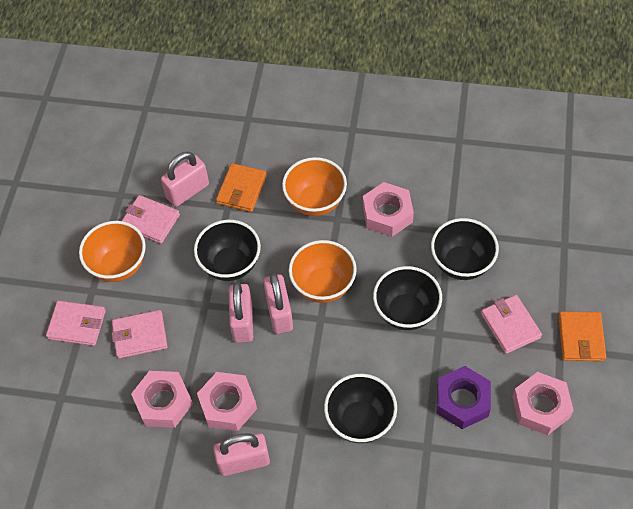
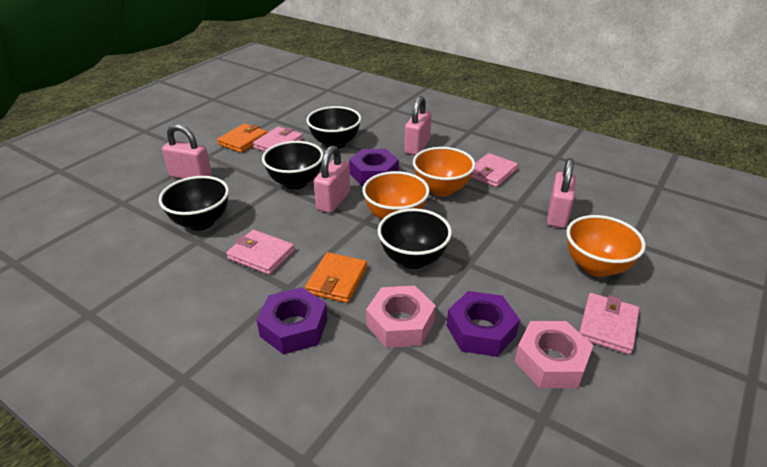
pink nut: [131,371,193,428] [197,372,257,431] [363,182,414,237] [512,372,574,435] = 4 -> [366,286,436,348] [514,321,593,388] = 2
purple nut: [436,366,491,429] = 1 -> [256,287,327,355] [349,149,399,186] [447,291,520,357] = 3

